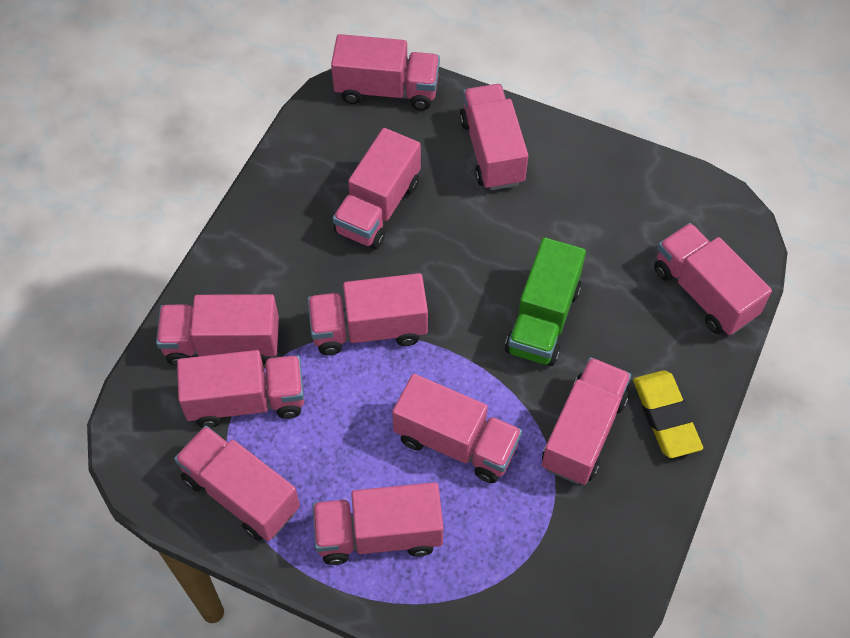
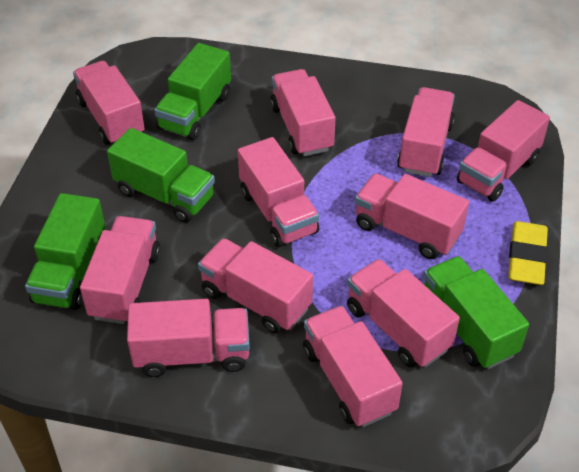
green truck: [505,237,586,366] = 1 -> [25,193,105,310] [107,128,215,223] [154,43,231,140] [423,256,529,369] = 4

